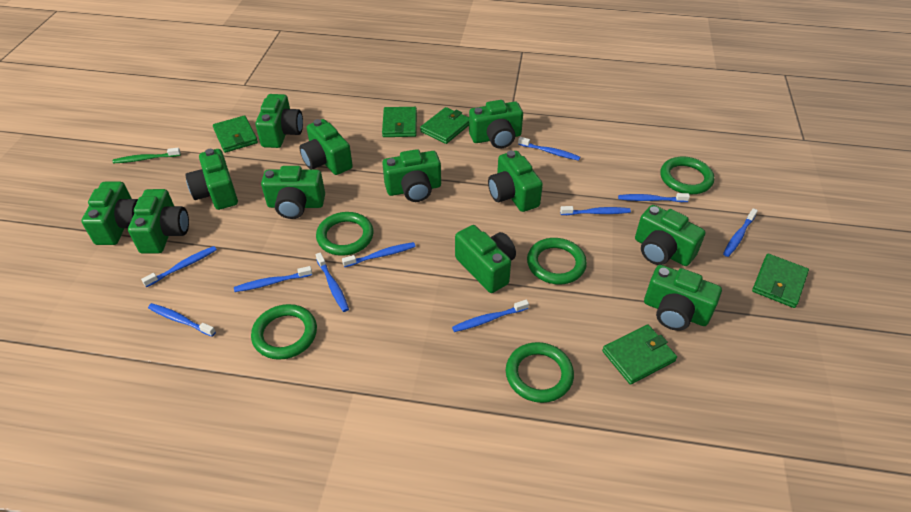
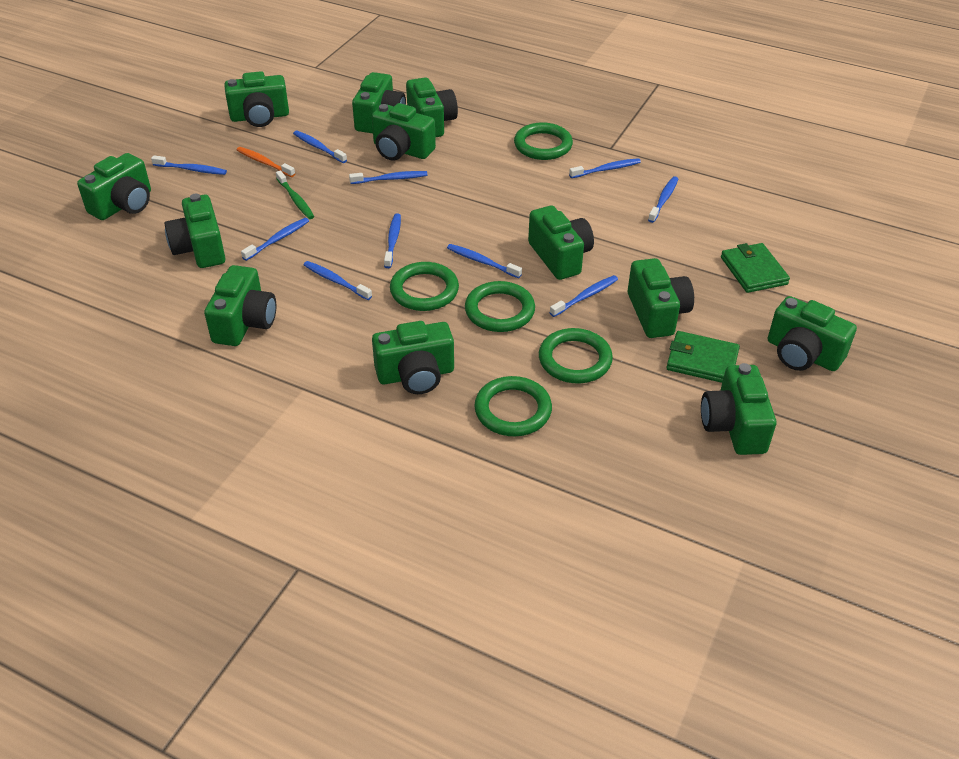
green wallet: [213,115,258,153] [382,107,417,137] [420,107,469,144] [602,325,677,385] [752,254,809,308] = 5 -> [666,331,740,383] [721,243,790,293] = 2
orange toothbrush: none = 0 -> [237,147,295,177] = 1

